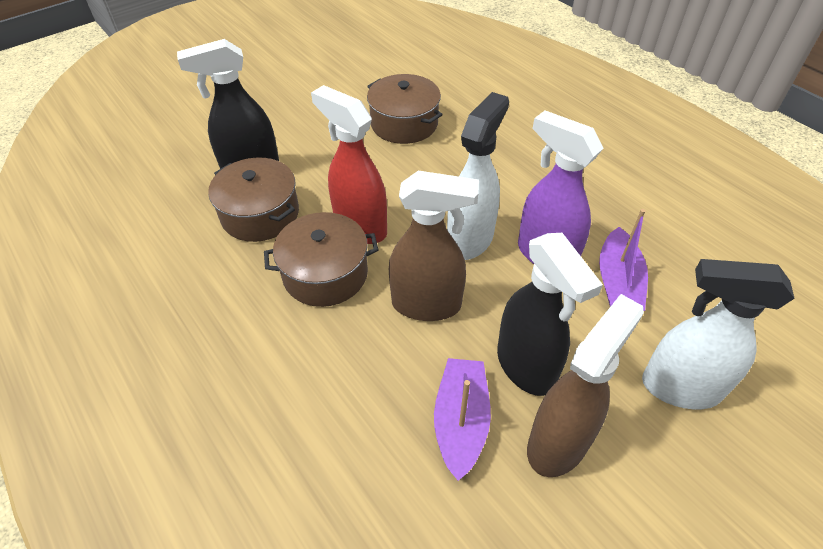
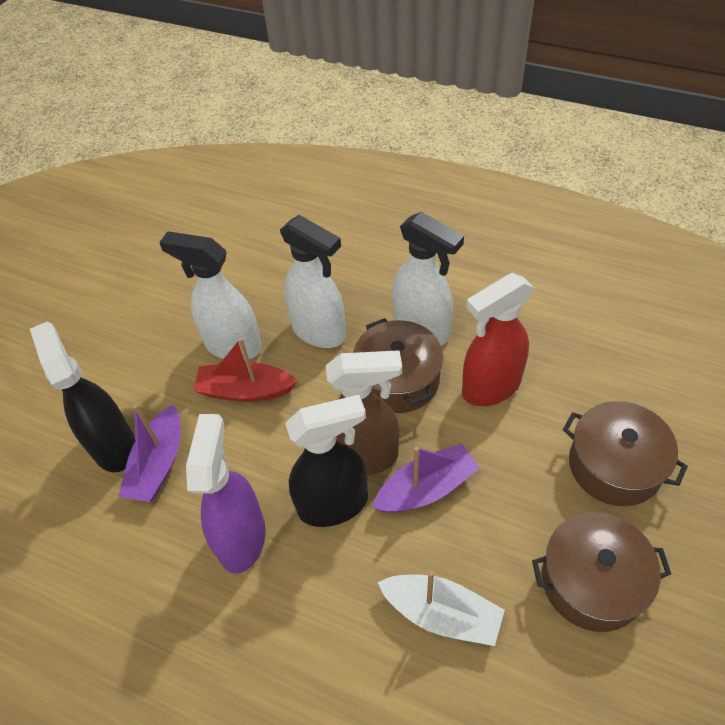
brown spray bottle: [389,171,479,321] [527,294,644,477] = 2 -> [326,350,402,476] = 1
red boat: none = 0 -> [193,338,297,402] = 1
white boat: none = 0 -> [378,571,505,646] = 1
white spray bottle: [447,92,509,260] [642,259,795,410] = 2 -> [159,231,262,361] [280,215,346,348] [392,212,464,346] = 3

